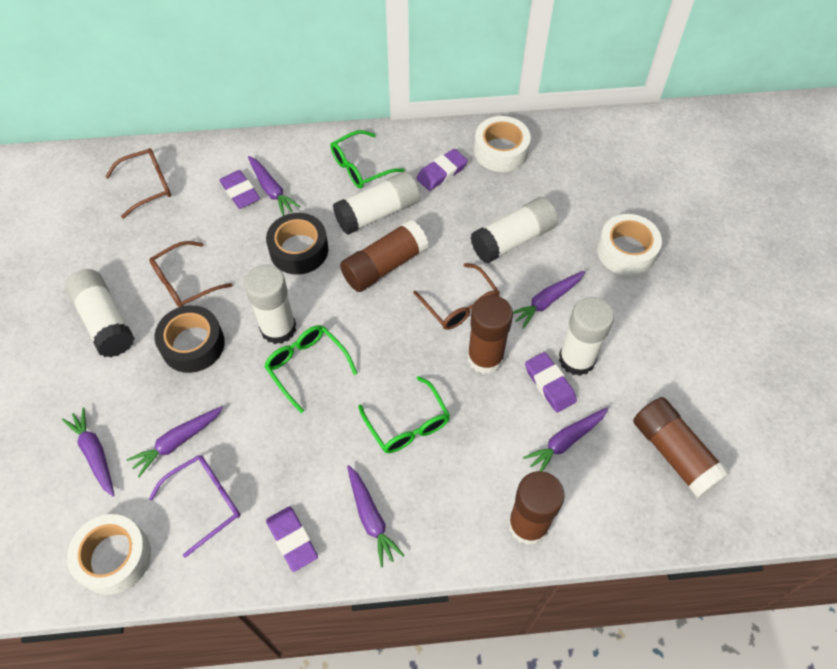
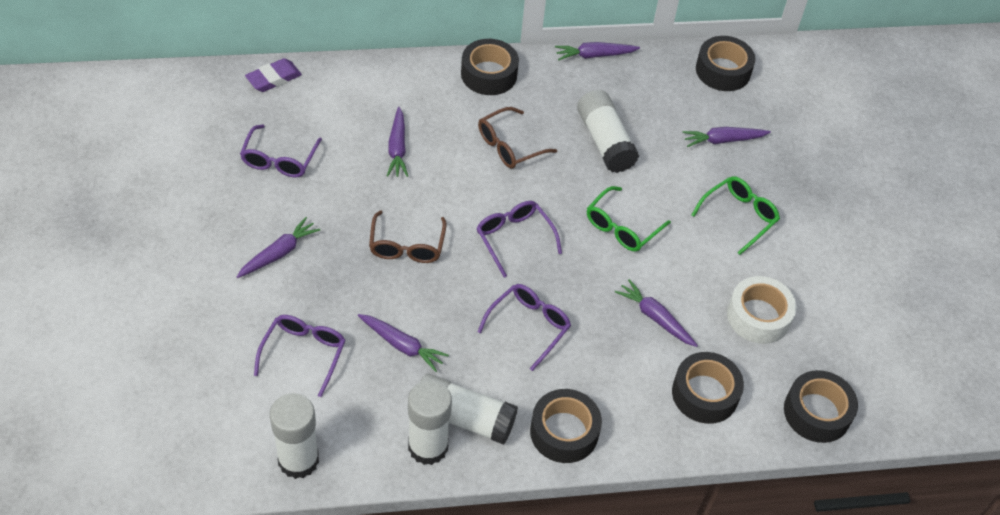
black tape: [155,305,225,373] [266,213,328,275] = 2 -> [461,39,519,95] [530,389,602,463] [672,352,744,424] [696,36,755,91] [784,370,858,443] = 5
brown glasses: [105,148,171,219] [149,241,233,307] [413,263,500,330] = 3 -> [369,210,446,263] [478,107,557,169] = 2
brown glue stick: [340,220,429,292] [467,295,513,374] [508,471,565,545] [633,397,730,498] = 4 -> none = 0
green glasses: [264,325,357,413] [330,130,405,189] [358,376,450,453] = 3 -> [587,186,671,251] [691,176,780,255] = 2
purple eraser: [219,170,260,209] [266,506,318,572] [416,149,468,191] [525,352,577,413] = 4 -> [245,58,302,92] = 1
purple glasses: [149,455,240,558] = 1 -> [240,124,322,177] [254,315,346,397] [476,201,562,278] [477,284,571,371] = 4
white glue stick: [65,269,135,357] [244,265,296,344] [333,172,420,235] [471,197,558,264] [559,297,614,376] = 5 -> [270,393,319,479] [408,380,452,465] [420,374,518,445] [577,90,639,173] = 4
white tape: [67,514,151,595] [474,116,531,172] [597,214,662,276] = 3 -> [727,276,797,344] = 1

